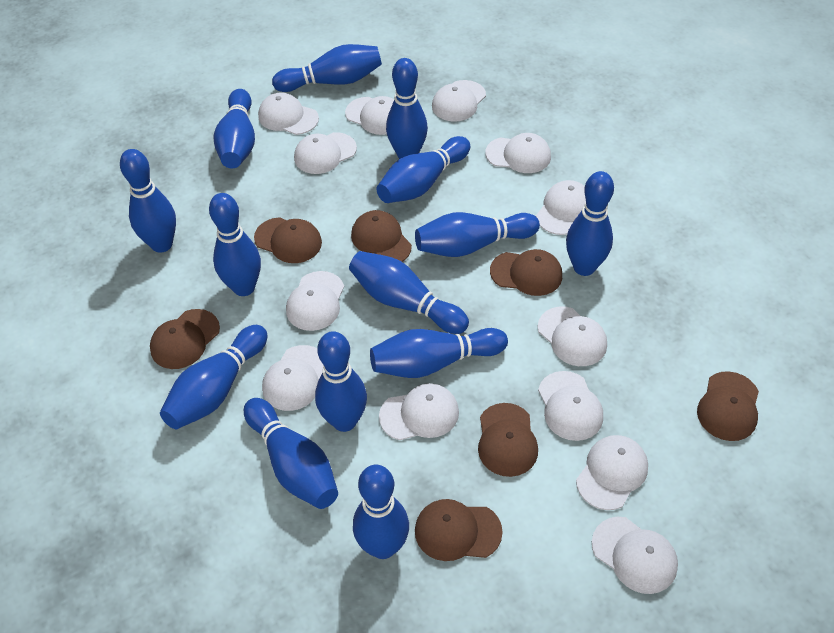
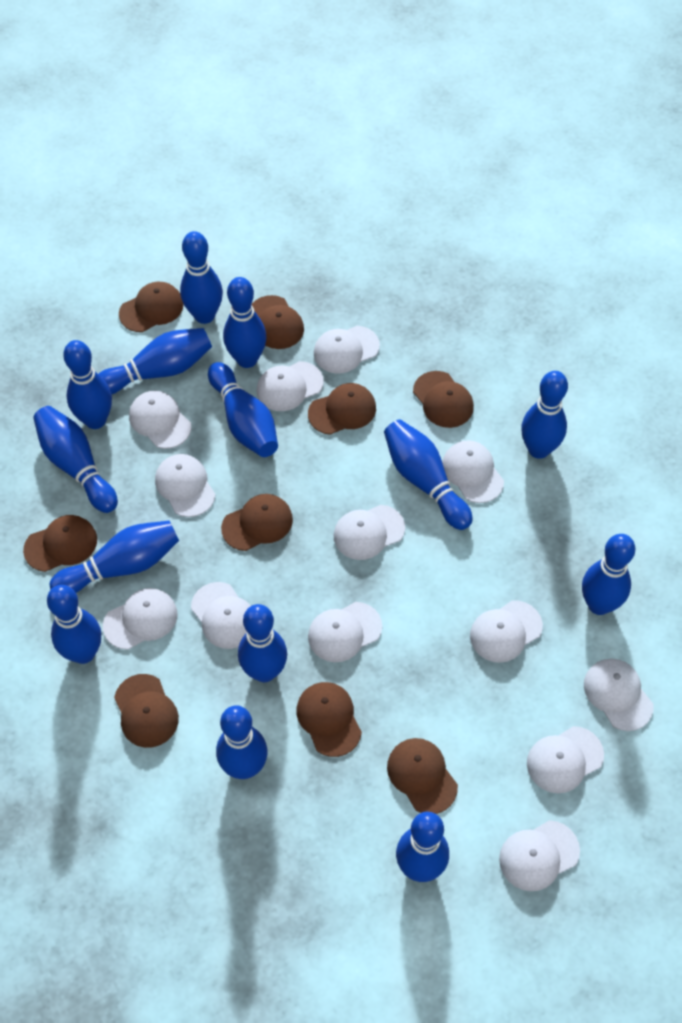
brown cap: [150,309,220,369] [254,217,322,263] [351,210,412,262] [415,499,503,561] [478,403,538,477] [490,249,562,296] [697,371,759,441] = 7 -> [23,515,97,572] [114,674,179,748] [119,282,184,332] [221,494,293,551] [252,295,304,349] [297,682,362,757] [308,383,376,435] [387,738,458,814] [413,371,474,428] = 9

